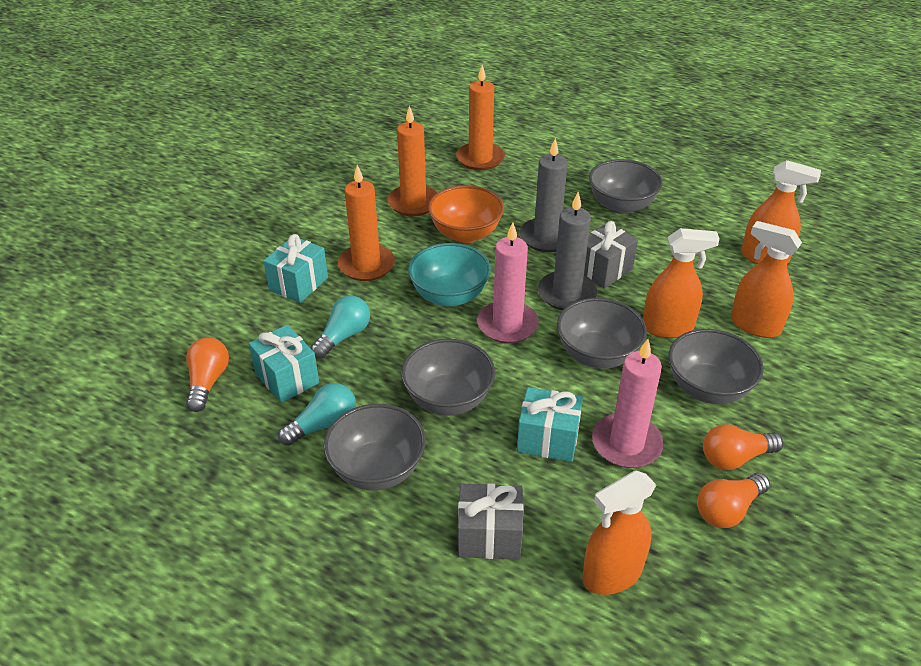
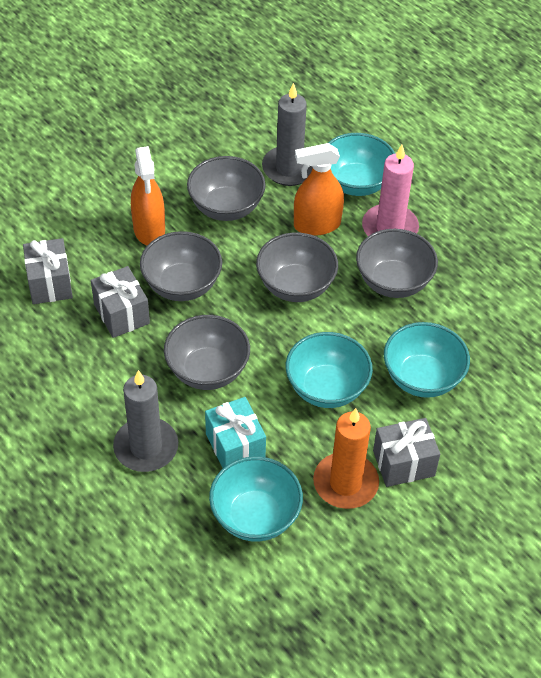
grey gift: [458,483,524,560] [584,221,638,289] = 2 -> [23,238,73,304] [91,266,150,338] [373,418,440,487] = 3
orange bowl: [428,185,504,243] = 1 -> none = 0
orange candle: [338,165,395,281] [387,106,437,216] [456,65,505,170] = 3 -> [313,408,379,509] = 1
orange light bulb: [186,338,229,412] [697,473,770,528] [703,424,783,470] = 3 -> none = 0
orange spray bottle: [582,471,656,595] [643,228,720,338] [731,221,802,338] [741,160,821,264] = 4 -> [131,146,165,245] [294,143,344,236] = 2
pink candle: [477,222,539,343] [592,339,663,468] = 2 -> [362,145,419,236] = 1
turquoise bowl: [408,243,491,307] = 1 -> [209,456,303,542] [286,332,373,408] [328,133,395,196] [384,322,470,398] = 4
turquoise gift: [249,325,319,403] [263,234,328,303] [517,387,583,462] = 3 -> [205,397,266,468] = 1
turquoise light bulb: [278,383,356,446] [311,296,370,359] = 2 -> none = 0

